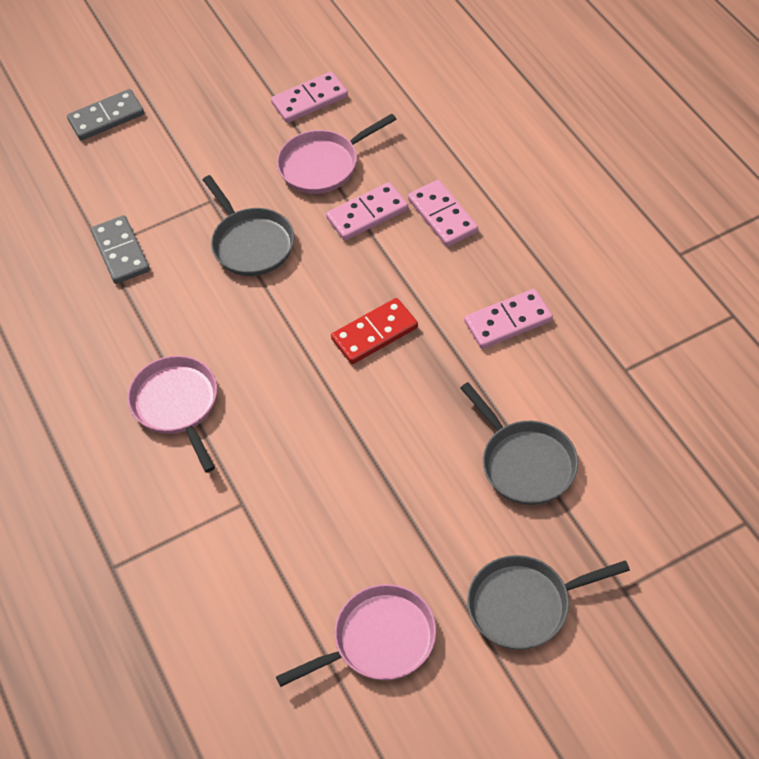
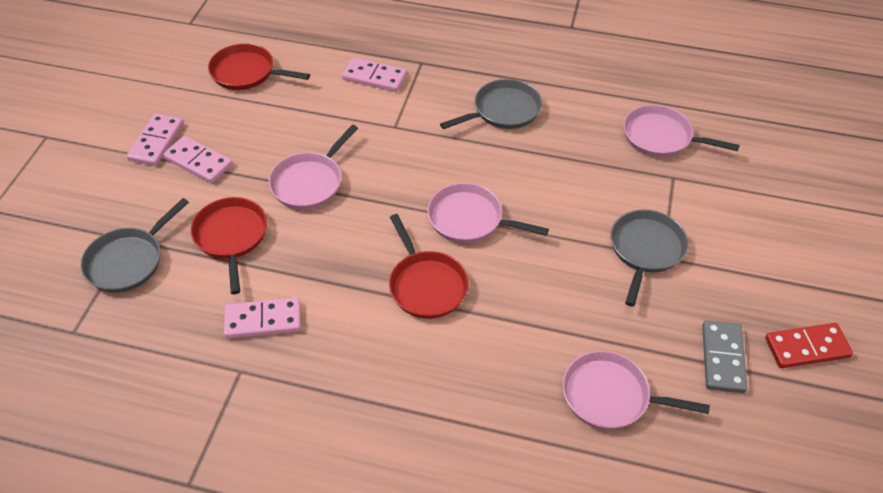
grey domino: [67,89,144,141] [91,215,150,284] = 2 -> [702,320,747,393] = 1
pink pan: [127,356,217,473] [276,584,436,687] [277,114,397,194] = 3 -> [269,125,358,209] [427,183,549,243] [562,351,710,429] [623,105,740,157] = 4
red pan: none = 0 -> [191,197,267,294] [208,43,310,90] [389,214,469,319] = 3

